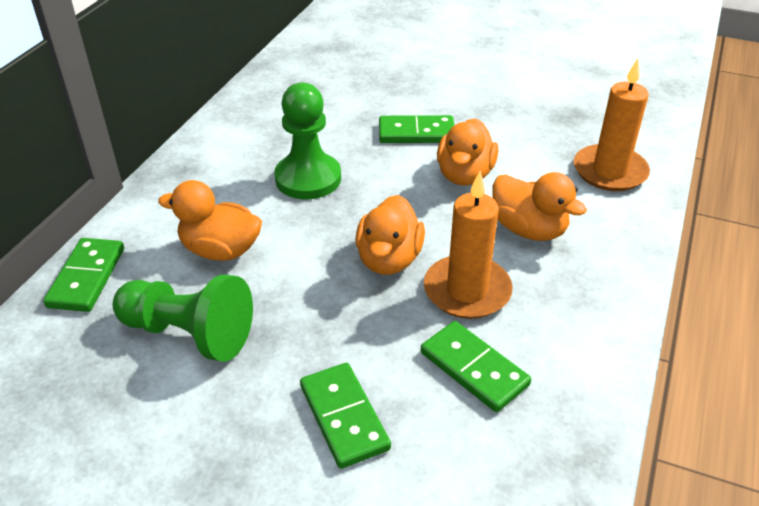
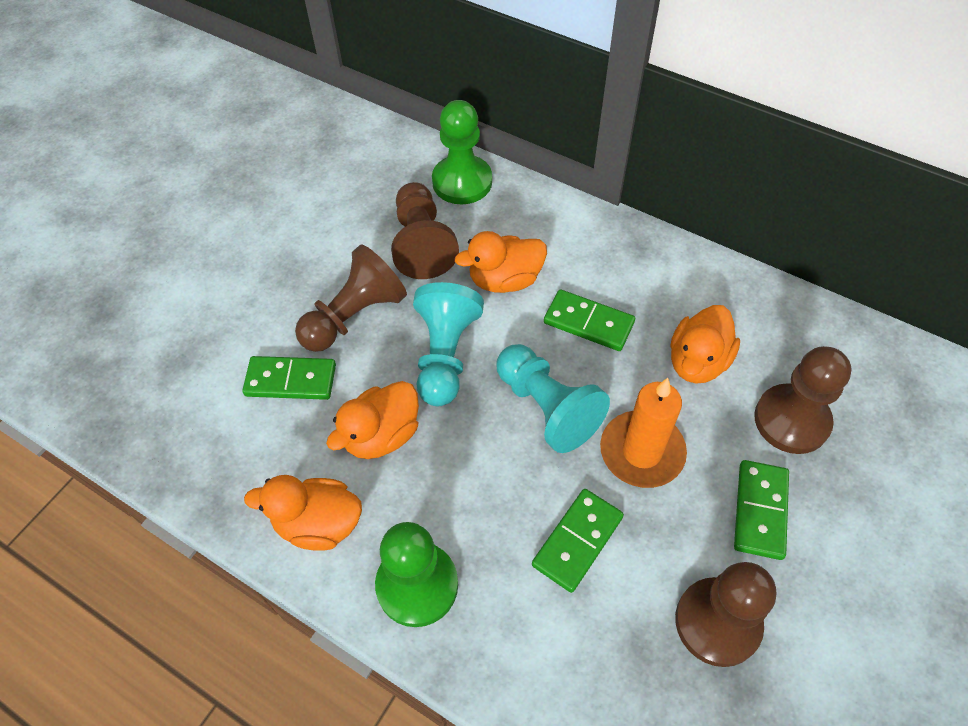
brown pawn: none = 0 -> [295,244,407,352] [391,182,459,279] [675,562,776,667] [754,346,851,454] = 4
orange candle: [424,171,513,319] [574,59,650,191] = 2 -> [600,378,687,488] = 1
turquoise pawn: none = 0 -> [413,282,484,406] [496,344,610,453] = 2

